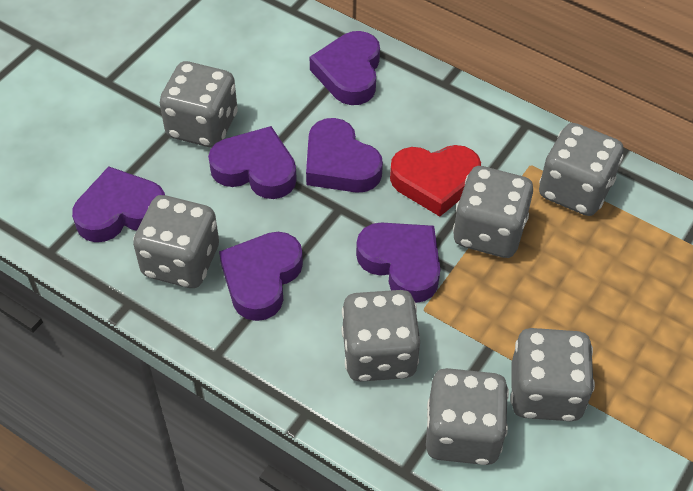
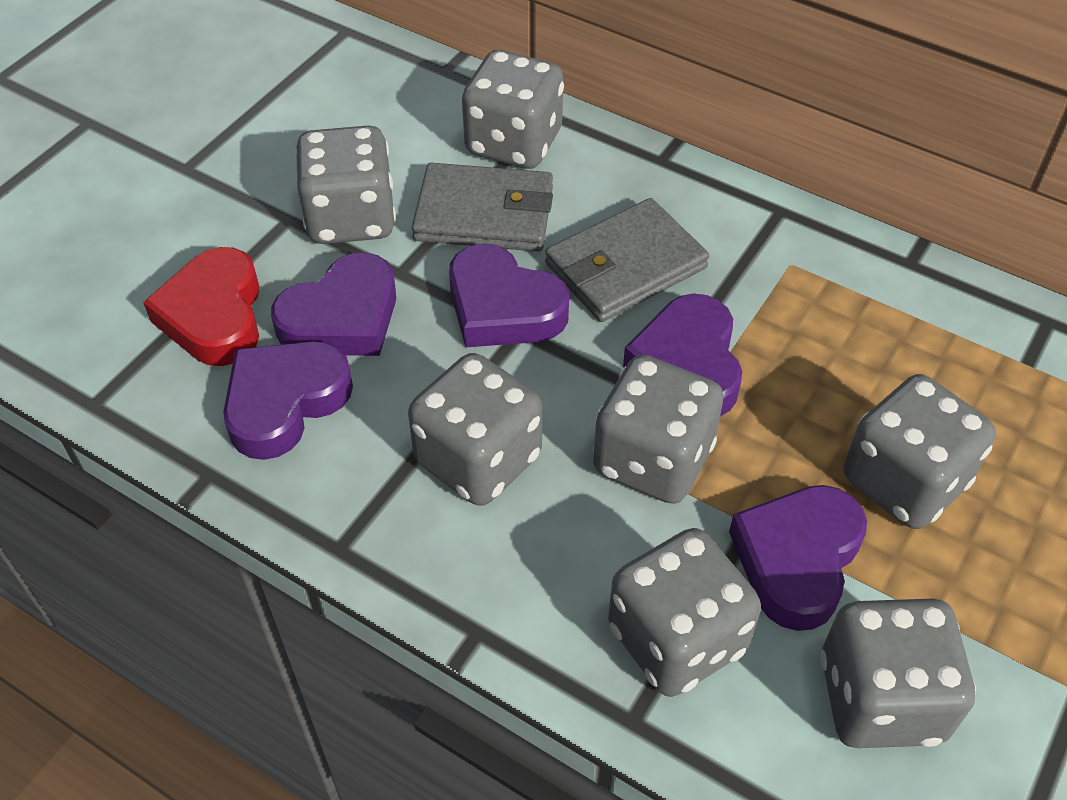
grey wallet: none = 0 -> [412,163,553,252] [545,198,709,322] = 2
purple heart: [72,166,165,242] [208,126,297,199] [219,232,303,321] [306,118,383,193] [310,31,380,105] [356,222,440,303] = 6 -> [223,341,353,460] [271,252,396,356] [449,244,569,348] [623,294,742,417] [729,485,867,631] = 5

